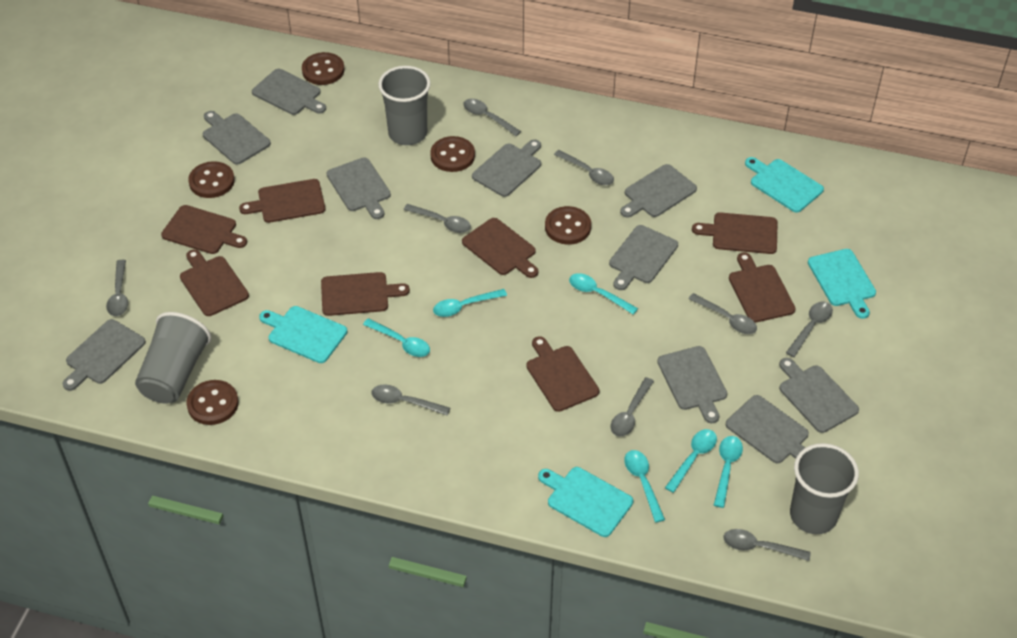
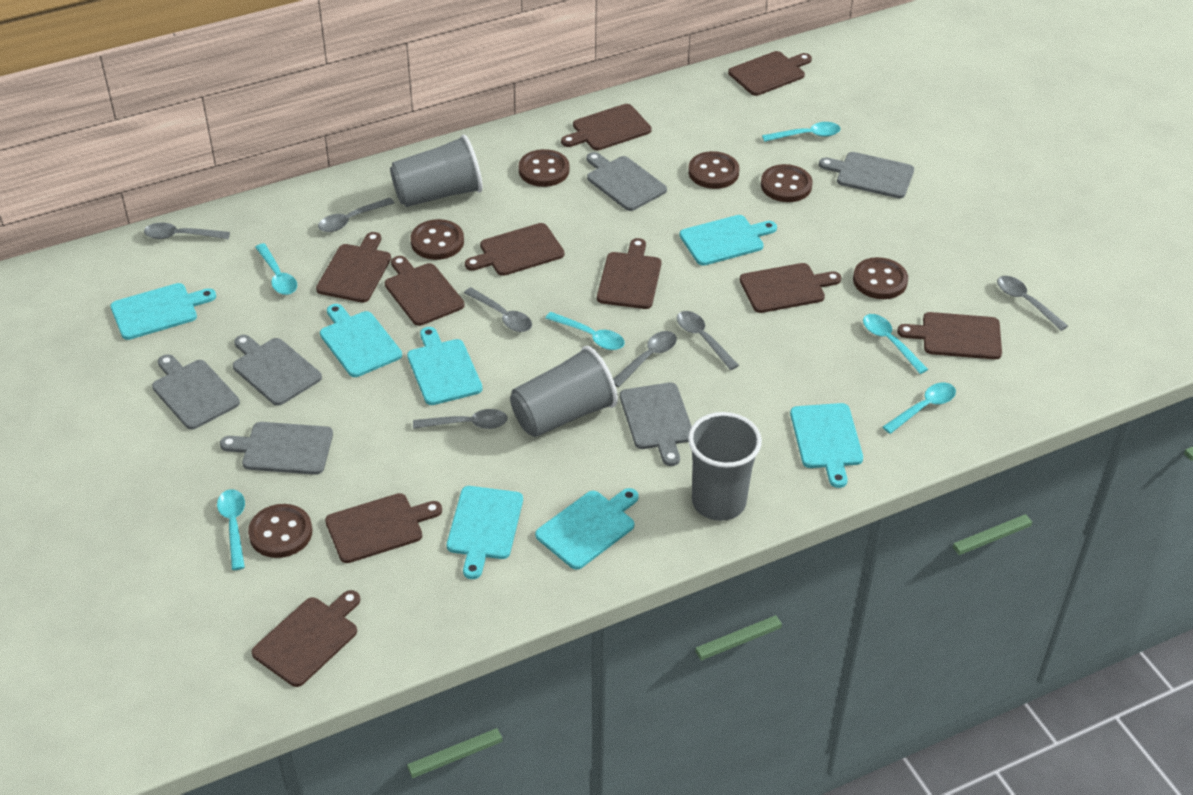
brown button: [186,380,239,425] [188,161,235,198] [302,52,345,85] [430,136,475,172] [545,206,591,245] = 5 -> [248,504,312,558] [411,219,464,260] [519,149,569,187] [688,151,739,189] [761,164,812,202] [853,257,908,299] = 6
brown cutting board: [161,205,247,254] [180,249,249,316] [239,179,325,223] [321,272,410,316] [462,218,538,278] [526,336,600,412] [692,212,778,254] [729,252,796,323] = 8 -> [251,590,360,687] [316,232,391,302] [325,493,442,563] [385,256,465,326] [465,223,565,276] [561,104,652,150] [597,238,662,309] [728,51,812,96] [740,263,841,313] [897,312,1002,359] = 10
grey cutting board: [63,319,146,391] [203,111,271,165] [252,69,326,115] [327,157,391,219] [472,140,541,197] [609,225,678,290] [620,164,697,218] [657,346,727,423] [726,395,809,463] [779,358,859,433] = 10 -> [152,354,240,430] [220,422,333,475] [233,335,322,406] [586,152,667,211] [620,382,692,466] [819,152,914,198] = 6
grey spoon: [106,260,128,316] [371,384,450,416] [403,204,471,233] [463,99,521,136] [554,150,614,185] [610,377,654,437] [688,293,757,334] [724,529,811,561] [786,302,833,357] = 9 -> [144,222,230,239] [318,197,394,232] [413,409,508,429] [464,287,532,332] [613,331,677,387] [677,311,739,370] [997,276,1068,331] = 7
turquoise cutting board: [259,306,347,363] [538,467,633,537] [745,157,824,213] [808,249,876,319] = 4 -> [110,283,216,340] [320,304,402,377] [407,327,483,405] [447,486,523,579] [535,488,639,570] [680,215,777,266] [790,403,863,488] = 7

